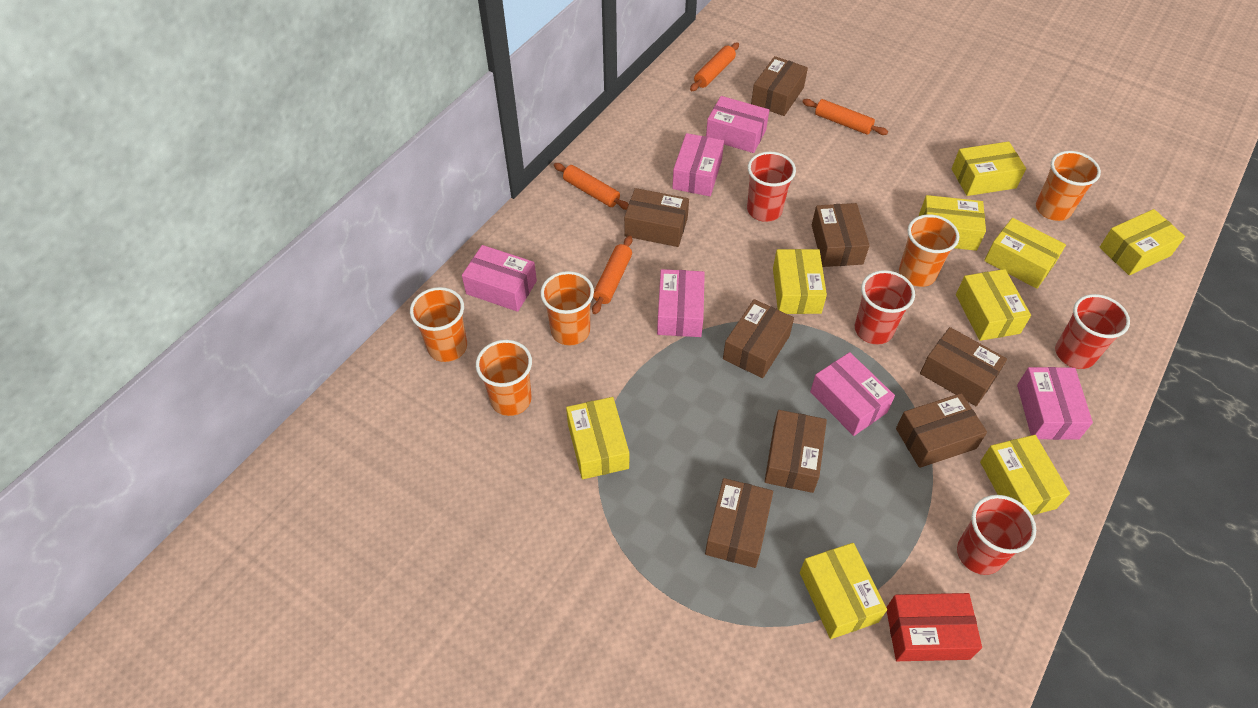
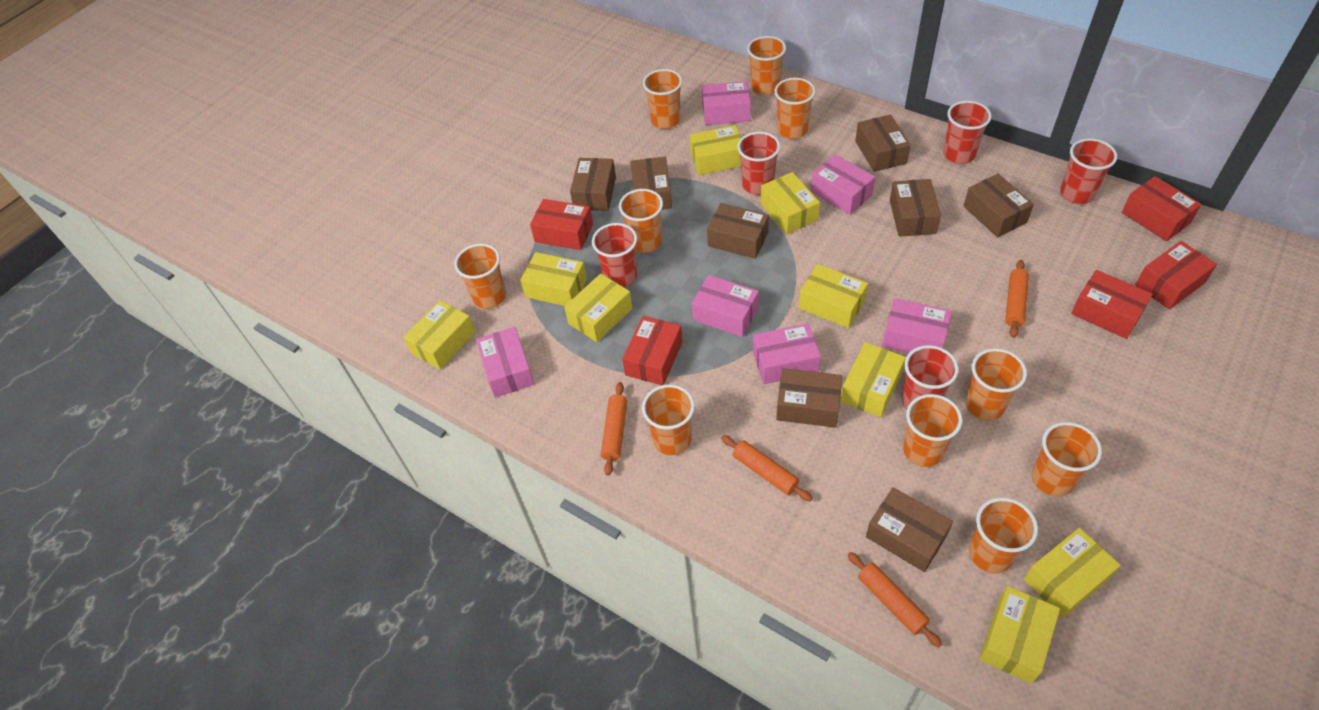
orange cup: [410,287,467,362] [476,340,532,416] [541,271,594,346] [899,214,959,287] [1036,151,1101,221] = 5 -> [454,244,506,309] [619,189,663,253] [642,384,695,455] [643,69,682,129] [747,36,786,95] [774,78,815,139] [903,394,962,467] [965,348,1027,421] [969,497,1038,574] [1032,422,1102,497] = 10
red box: [886,593,982,661] = 1 -> [530,199,593,250] [622,316,683,385] [1071,270,1153,339] [1122,176,1202,241] [1135,241,1217,310] = 5
red cup: [747,152,796,222] [855,270,915,345] [957,495,1036,575] [1055,294,1130,369] = 4 -> [592,223,637,288] [737,132,780,195] [902,345,959,410] [943,101,992,164] [1060,138,1117,204] = 5

